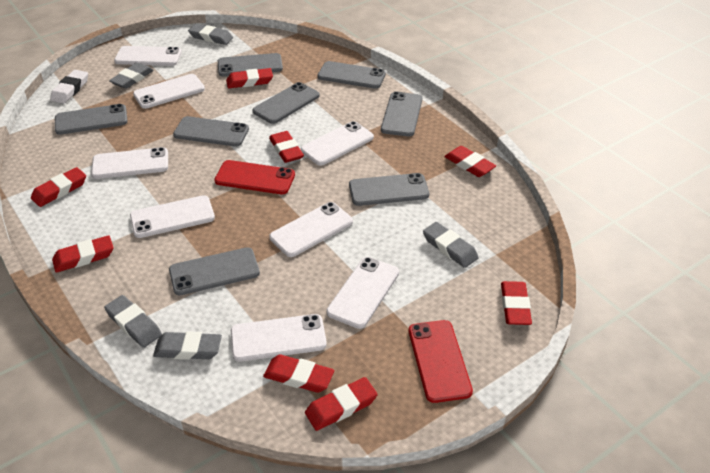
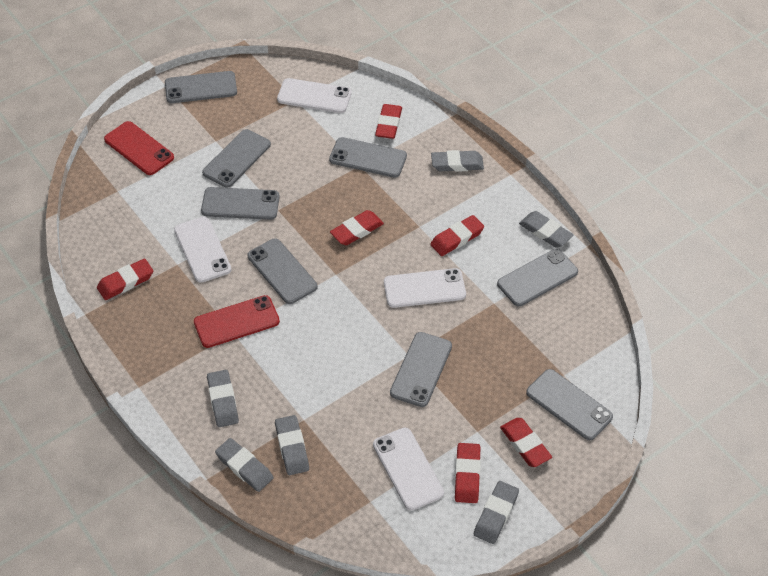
grey eraser: [104,295,162,348] [109,62,154,89] [153,331,222,360] [188,24,233,45] [423,222,479,268] = 5 -> [207,370,239,427] [215,438,273,492] [275,415,309,475] [431,150,484,172] [474,481,519,544] [519,211,573,248] = 6
red eraser: [31,167,86,207] [52,235,114,273] [226,68,273,88] [263,355,334,393] [269,131,304,163] [305,377,378,431] [444,146,496,177] [501,281,532,325] = 8 -> [97,258,153,300] [330,210,384,245] [375,104,402,139] [430,215,484,256] [455,443,481,503] [500,418,552,467] = 6
white eraser: [50,70,88,104] = 1 -> none = 0
white phone: [91,147,168,179] [114,46,182,66] [130,195,215,238] [133,74,205,109] [231,314,327,362] [269,202,353,257] [301,121,374,166] [326,257,399,329] = 8 -> [174,217,231,283] [277,78,352,113] [373,427,444,511] [384,268,466,308] = 4

